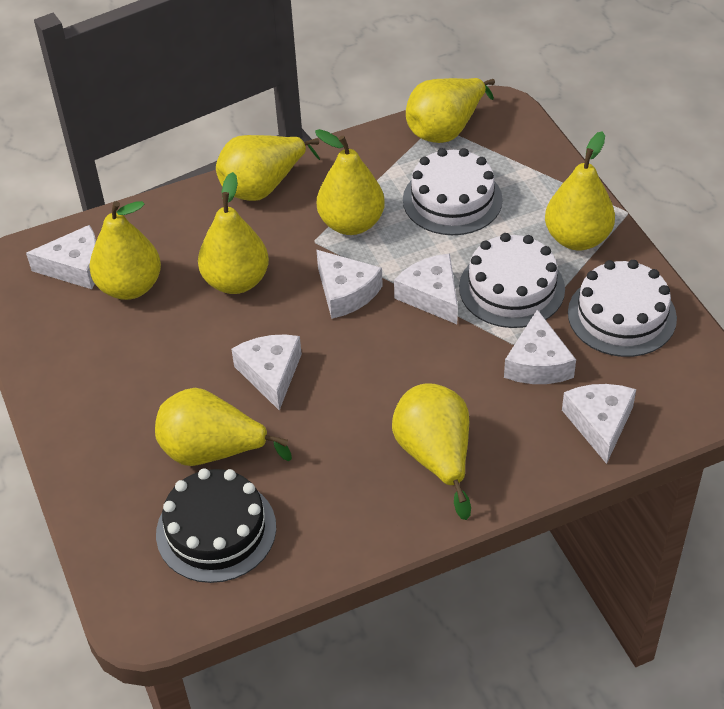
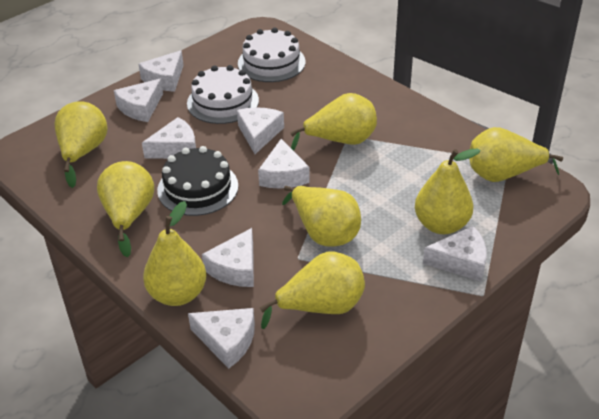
white cake: [403,148,503,235] [459,233,565,328] [568,260,677,357] = 3 -> [187,65,259,124] [238,28,306,82] = 2
white cheese: [26,225,96,289] [231,334,302,410] [317,250,383,319] [394,254,458,324] [504,309,576,384] [562,384,636,464] = 6 -> [114,79,163,122] [138,50,184,92] [142,117,196,159] [188,308,255,369] [202,228,254,287] [237,107,284,154] [258,139,310,189] [423,226,487,282] = 8

